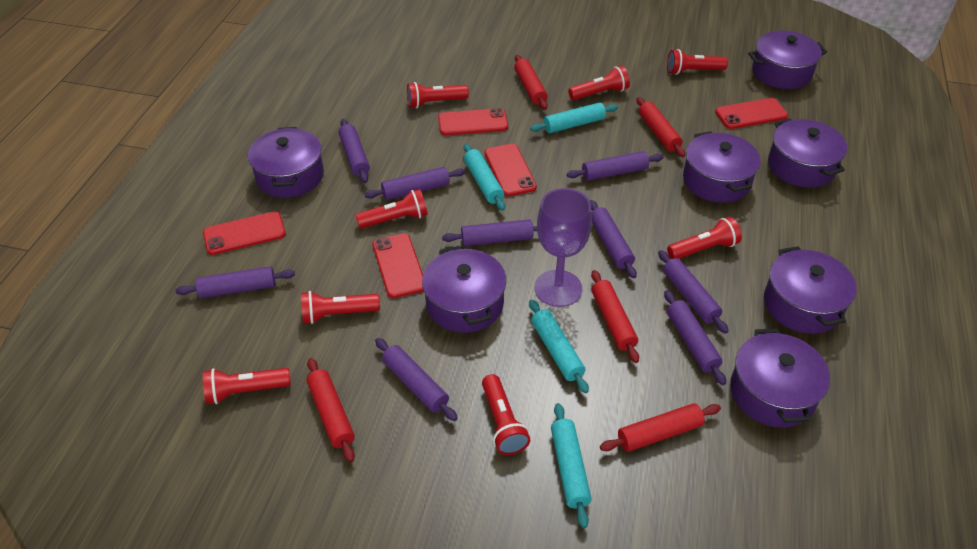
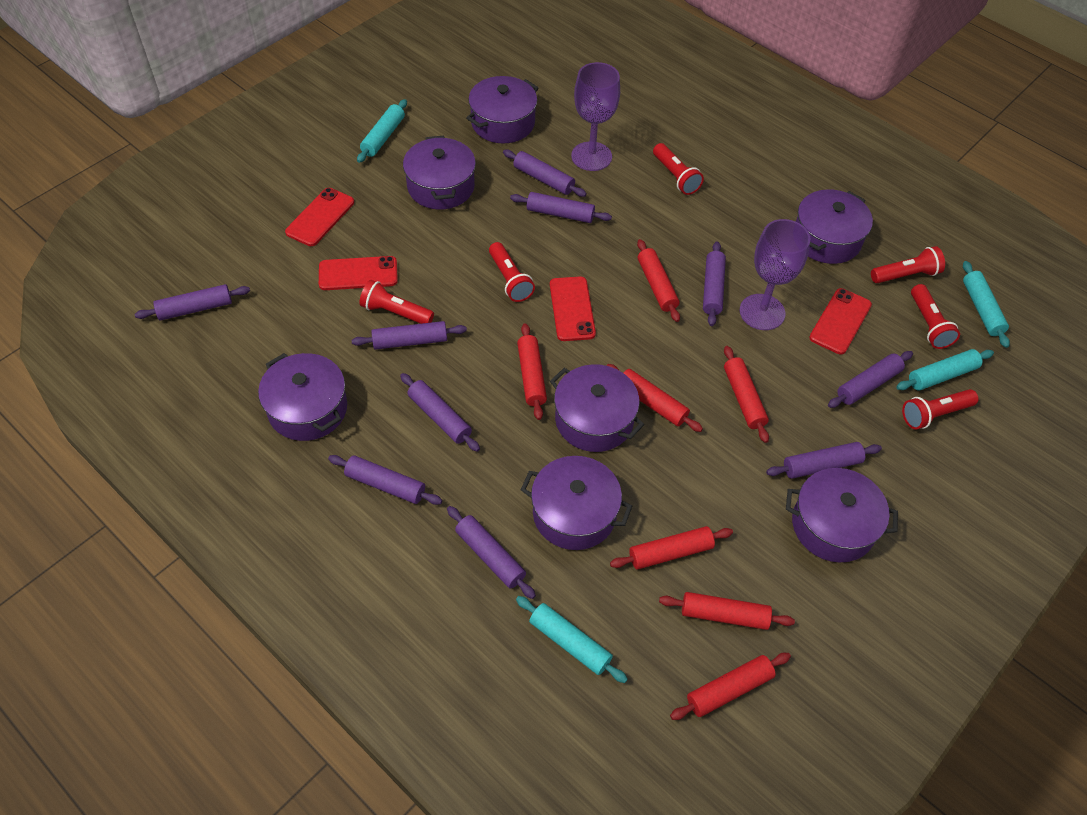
purple goblet: [534,188,592,307] = 1 -> [571,62,620,171] [739,219,810,330] = 2
purple rolling pin: [175,266,295,298] [338,119,370,183] [364,167,465,200] [375,338,458,421] [442,219,537,246] [567,151,664,181] [590,200,637,278] [658,250,729,334] [664,290,726,385] = 9 -> [135,284,250,320] [328,455,442,505] [352,321,467,350] [400,373,480,452] [447,506,536,599] [503,150,587,197] [510,192,612,223] [703,241,726,326] [766,442,882,479] [828,351,913,408] = 10
red flashlight: [203,368,291,404] [301,291,380,324] [355,189,428,229] [407,82,469,108] [482,374,530,455] [568,66,630,100] [667,49,728,75] [667,217,742,259] = 8 -> [359,280,434,324] [489,242,535,302] [653,143,704,195] [871,246,945,283] [902,389,979,430] [911,284,960,349] = 6
red phone: [203,211,286,255] [373,233,424,298] [438,108,508,135] [485,144,537,196] [715,98,788,129] = 5 -> [285,188,354,246] [319,256,398,290] [550,277,596,341] [809,288,872,354] = 4
red rolling pin: [307,358,355,462] [514,55,548,110] [591,270,639,363] [600,403,721,452] [637,97,685,157] = 5 -> [517,323,547,420] [606,364,703,432] [610,526,733,570] [637,239,680,322] [659,592,795,630] [670,653,791,720] [724,346,769,443] = 7

